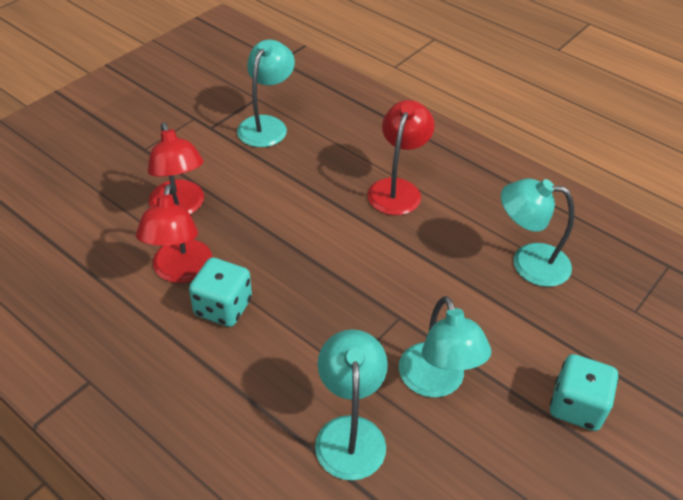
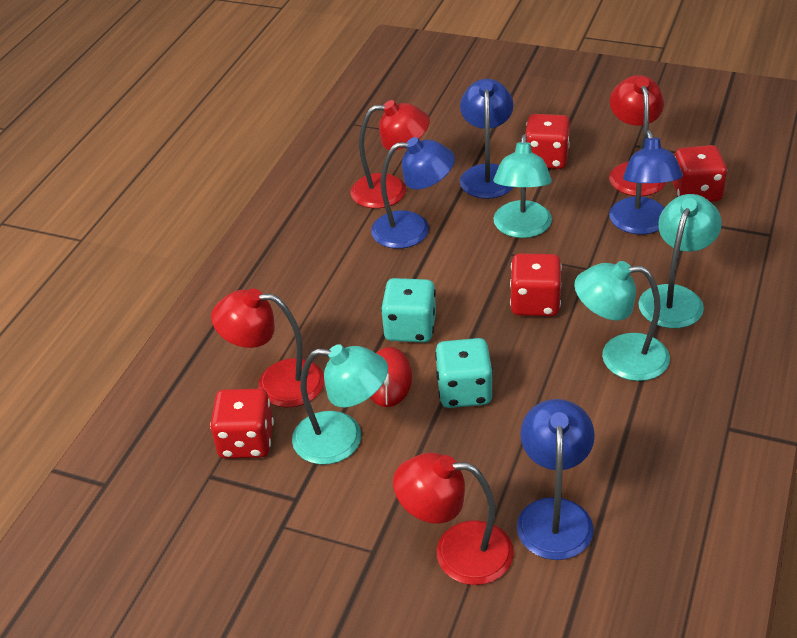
blue lamp: none = 0 -> [371,137,455,249] [460,79,514,199] [517,399,595,560] [609,130,683,234] = 4
red dice: none = 0 -> [210,389,274,458] [510,253,562,316] [525,114,570,169] [672,145,727,202] = 4
red lamp: [136,184,212,283] [148,122,204,214] [367,100,435,215] = 3 -> [211,288,324,408] [350,100,430,208] [393,452,514,585] [609,75,666,196] = 4
red mouse: none = 0 -> [370,347,412,407] = 1

